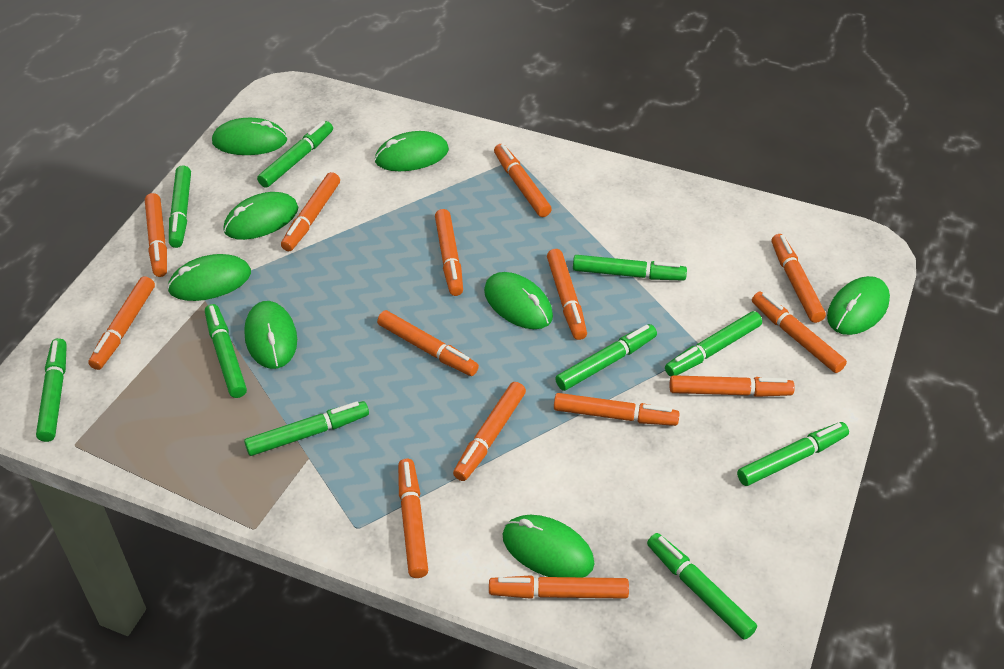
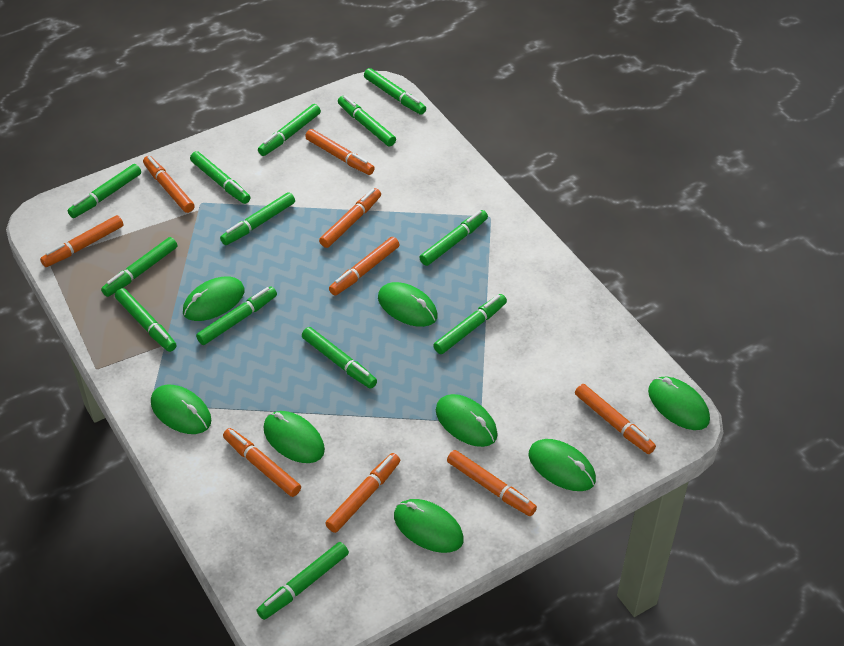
green marker: [36,338,67,442] [169,165,191,248] [205,304,247,398] [244,401,369,456] [257,121,333,188] [555,324,657,391] [573,255,687,281] [647,533,757,640] [665,311,762,377] [737,422,849,486] = 10 -> [67,164,141,218] [101,237,177,297] [115,288,176,352] [190,151,251,204] [196,287,277,345] [220,192,295,245] [256,542,349,620] [258,104,321,156] [302,327,377,389] [338,95,396,146] [364,68,426,115] [419,210,488,266] [433,294,507,354] = 13
orange marker: [88,276,155,370] [145,193,167,277] [281,172,340,251] [377,310,479,376] [398,459,428,578] [435,209,463,296] [453,382,526,481] [489,575,629,599] [494,144,552,217] [547,249,587,340] [554,393,680,426] [670,375,795,397] [752,292,847,373] [772,234,826,323] = 14 -> [40,215,123,267] [143,156,195,213] [223,428,301,497] [305,129,375,175] [319,188,381,248] [325,453,400,533] [329,237,400,296] [447,450,537,516] [575,384,656,454] = 9

